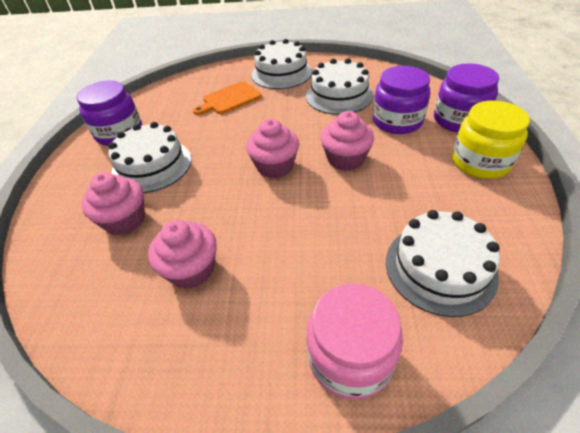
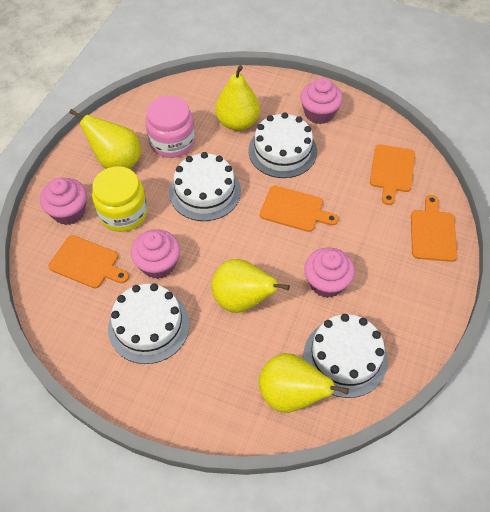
orange cutting board: [193,81,262,115] = 1 -> [48,235,129,288] [260,186,339,232] [370,144,415,205] [411,195,457,262] = 4
purple jar: [77,80,142,146] [373,66,430,134] [434,63,499,132] = 3 -> none = 0
yellow pear: none = 0 -> [69,109,141,169] [211,259,290,313] [215,65,260,131] [259,353,349,413] = 4

